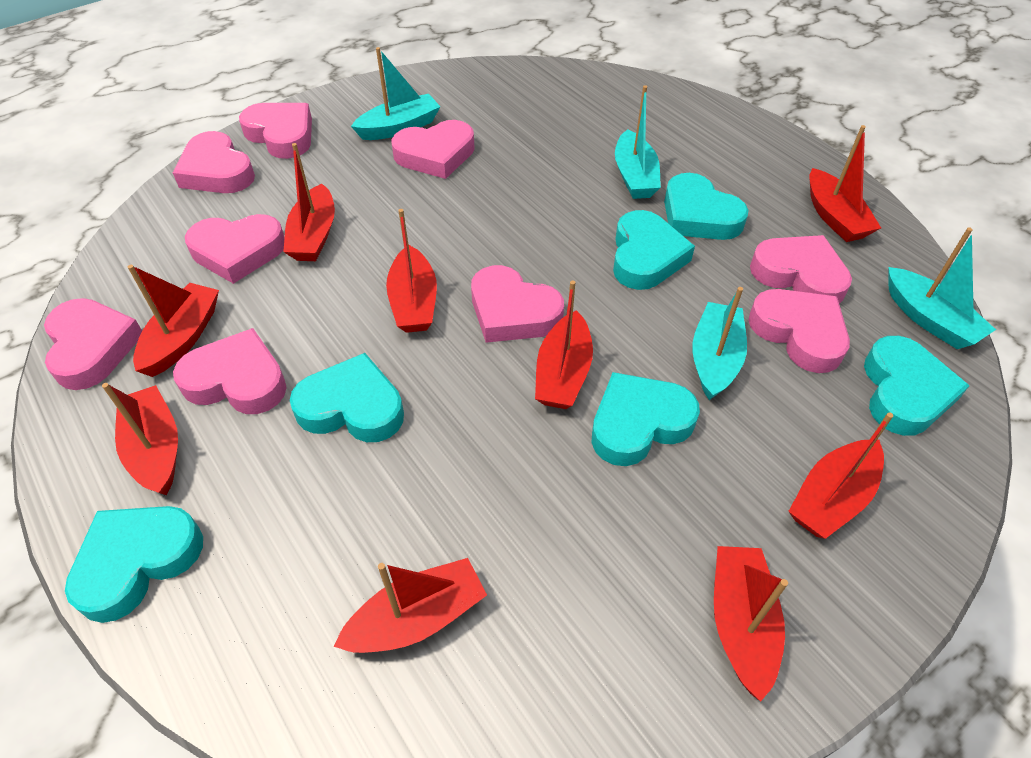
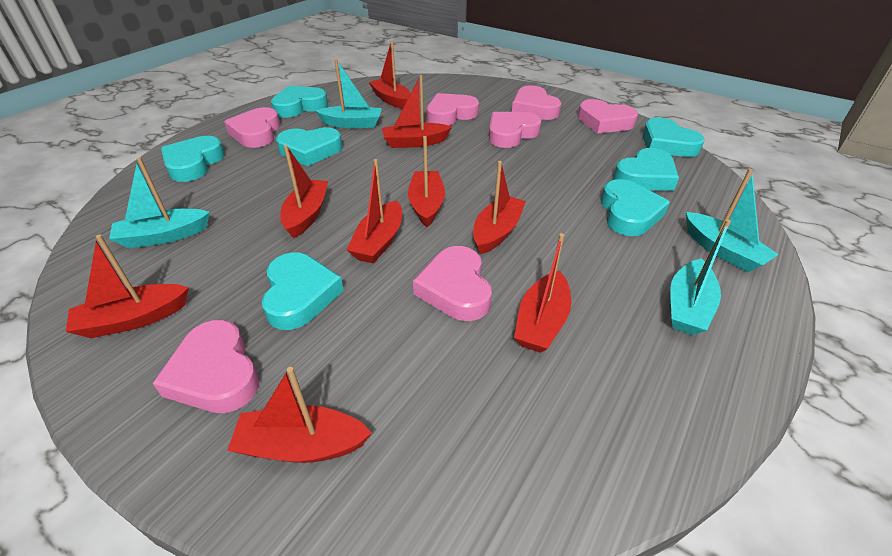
pink heart: [44,298,142,390] [173,131,255,193] [173,328,287,414] [185,214,285,284] [239,103,312,159] [391,120,475,179] [471,265,564,343] [748,289,850,373] [750,235,852,304] = 9 -> [152,320,259,413] [224,107,280,148] [413,246,492,321] [427,93,479,126] [489,112,541,148] [512,85,561,120] [578,99,638,134] = 7
turquoise heart: [65,506,203,623] [290,353,404,442] [592,372,700,466] [613,210,695,290] [664,173,749,240] [864,336,970,436] = 6 -> [161,136,225,182] [262,252,344,330] [271,86,328,118] [276,127,343,166] [601,179,670,236] [614,148,679,191] [642,117,705,157] = 7

